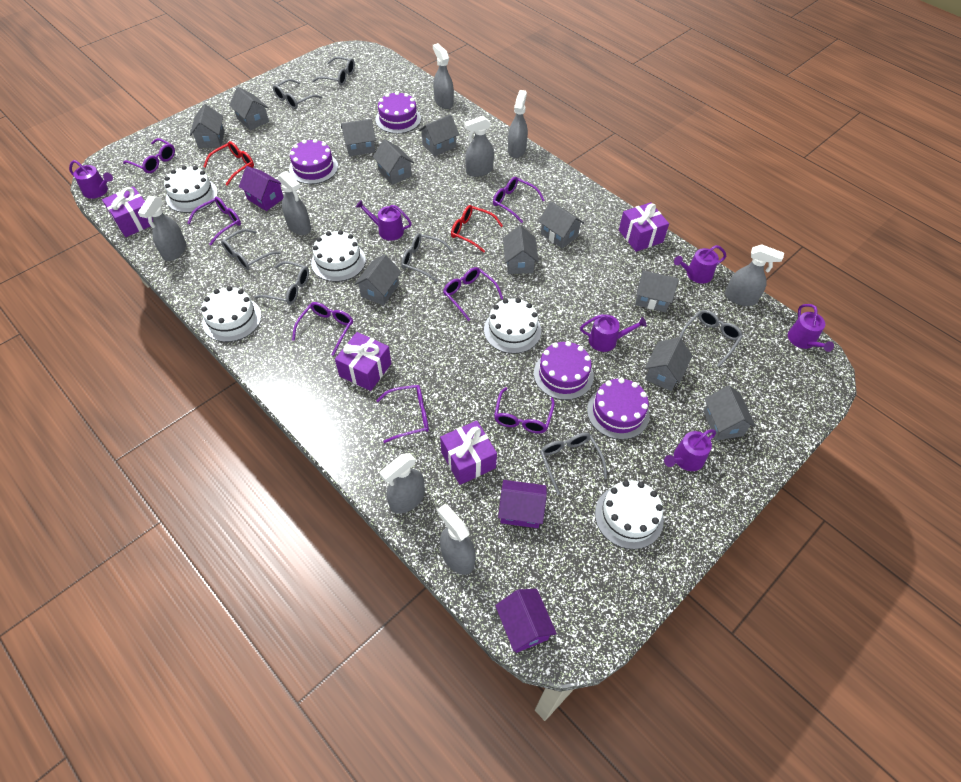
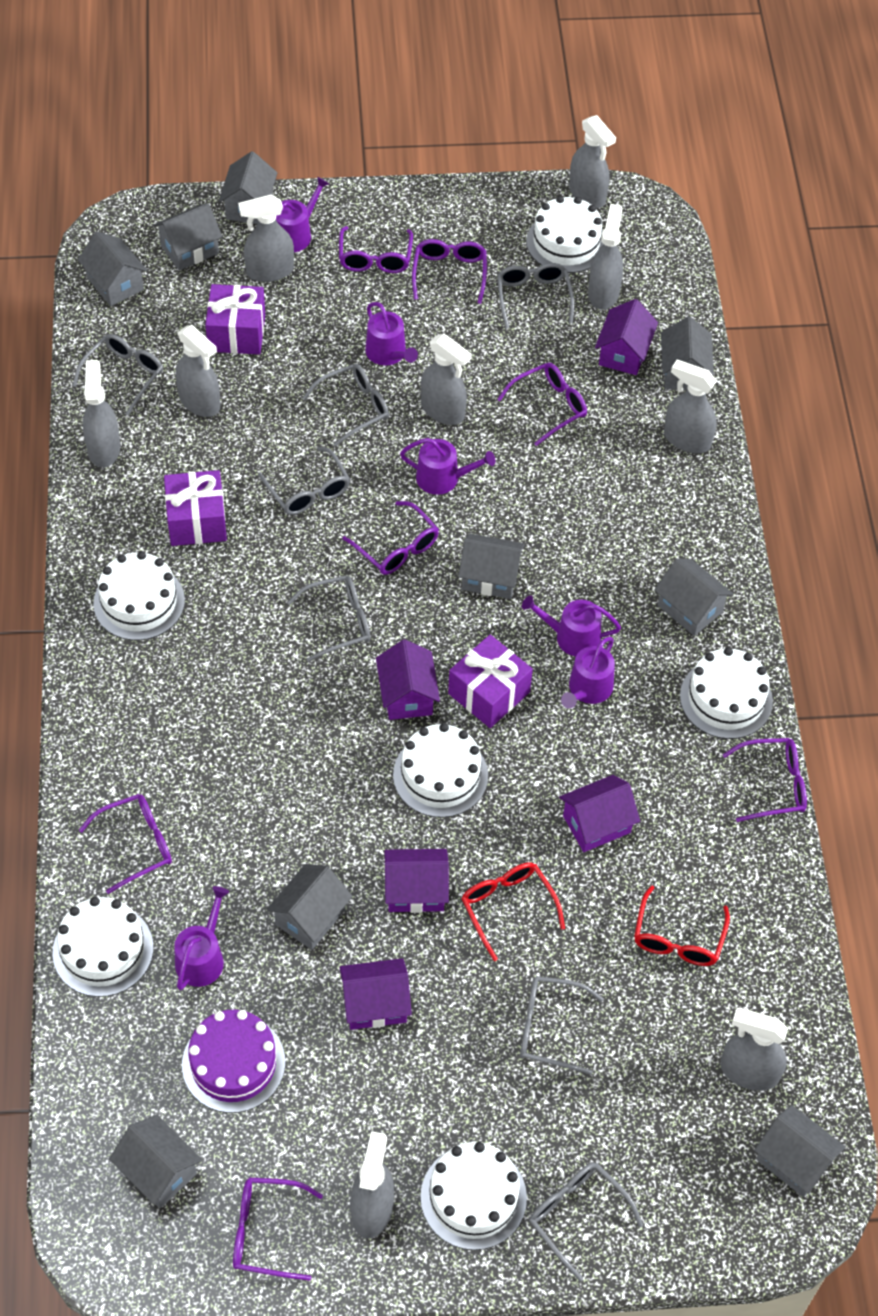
grey house: [190,104,225,148] [229,87,269,130] [341,119,376,156] [354,254,401,306] [373,139,414,185] [419,114,459,156] [503,226,539,274] [538,201,584,248] [635,270,679,312] [645,337,693,391] [703,385,756,440] = 11 -> [77,231,148,306] [109,1115,202,1208] [153,203,222,271] [218,151,277,224] [267,864,353,950] [458,533,525,599] [654,558,733,636] [661,316,714,390] [754,1105,846,1197] = 9
grey spray bottle: [138,196,186,261] [278,171,311,235] [380,453,425,514] [433,43,454,109] [437,504,476,575] [464,116,494,177] [508,90,528,158] [725,244,784,306] = 8 -> [83,360,121,468] [175,325,220,417] [238,195,294,282] [350,1131,394,1239] [420,334,472,425] [569,115,616,208] [588,204,623,310] [664,360,717,453] [720,1008,788,1091] = 9
purple cake: [289,139,338,184] [375,91,421,134] [534,341,594,400] [587,378,650,440] = 4 -> [182,1010,285,1113] = 1
purple gift: [102,186,153,237] [335,332,391,391] [440,421,497,485] [619,202,669,252] = 4 -> [164,470,227,546] [205,284,265,355] [448,635,533,728] = 3
purple house: [239,166,283,211] [495,589,557,653] [498,480,547,528] = 3 -> [339,958,412,1030] [376,639,440,720] [384,849,449,913] [559,775,640,852] [595,299,658,375] = 5
white cake: [164,166,218,213] [201,286,261,342] [311,230,366,282] [484,298,541,354] [595,480,664,549] = 5 -> [53,897,153,997] [93,551,185,640] [393,723,488,818] [420,1142,527,1250] [526,196,603,273] [680,647,773,739] = 6

